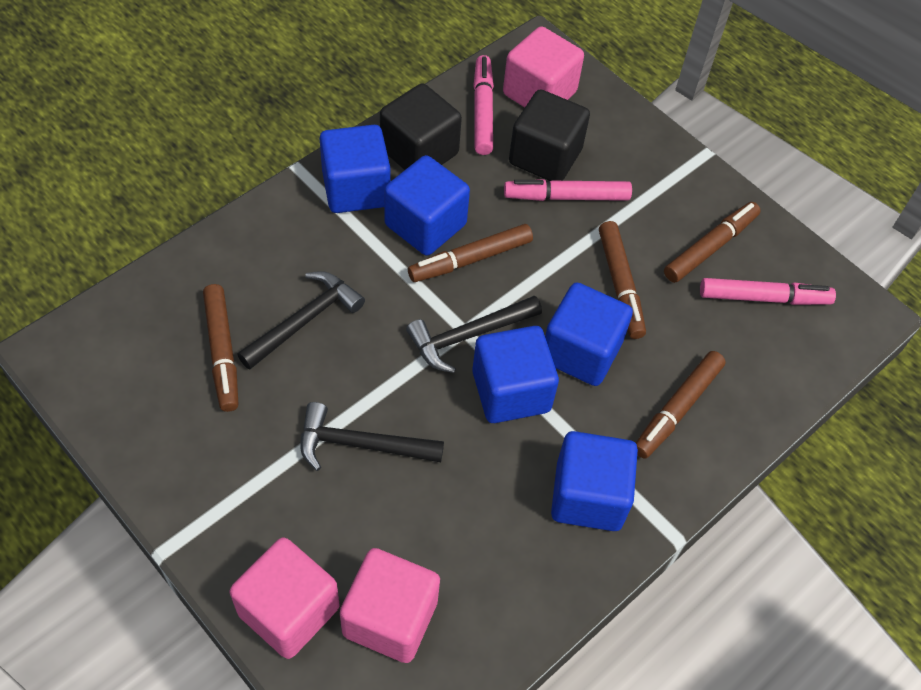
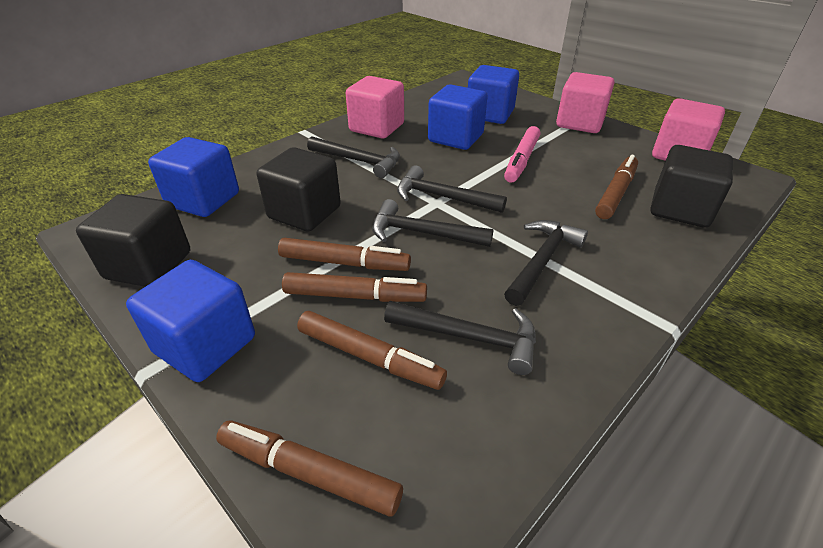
black cube: [380,83,462,170] [509,89,590,181] = 2 -> [76,194,190,287] [257,147,341,232] [651,145,733,228] = 3
black hammer: [237,271,365,369] [300,402,444,471] [406,295,542,373] = 3 -> [307,136,400,178] [372,199,494,247] [384,301,536,375] [397,165,507,213] [504,220,588,306] = 5
blue cube: [320,125,391,213] [384,155,470,256] [472,326,559,423] [545,282,633,386] [551,431,638,531] = 5 -> [126,260,255,382] [148,137,239,217] [428,84,488,150] [468,65,519,124] = 4
pink marker: [473,55,494,155] [504,179,632,201] [700,278,836,305] = 3 -> [504,126,541,183] = 1

